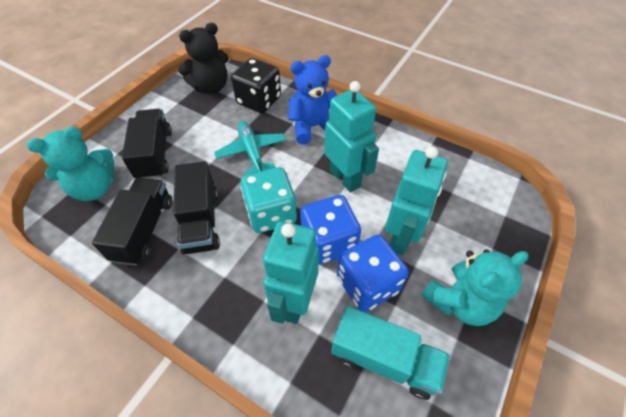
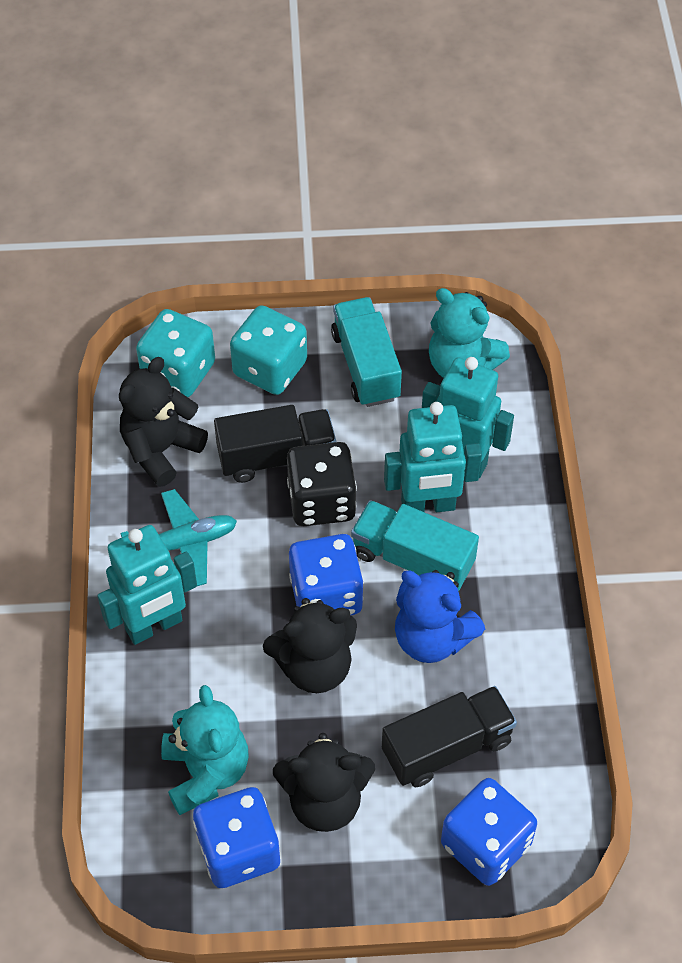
black teddy bear: [178,23,228,94] = 1 -> [119,357,208,487] [263,598,357,693] [273,733,375,832] = 3
black truck: [92,177,172,266] [122,109,172,179] [173,161,220,255] = 3 -> [214,405,336,483] [382,686,517,787] = 2
blue dice: [300,195,361,265] [337,235,409,312] = 2 -> [193,787,280,888] [289,534,364,615] [441,778,537,886] = 3
turquoise dice: [241,167,297,233] = 1 -> [136,309,215,397] [230,305,307,395] = 2
turquoise truck: [331,306,450,400] = 1 -> [331,297,402,407] [351,500,479,591] = 2

